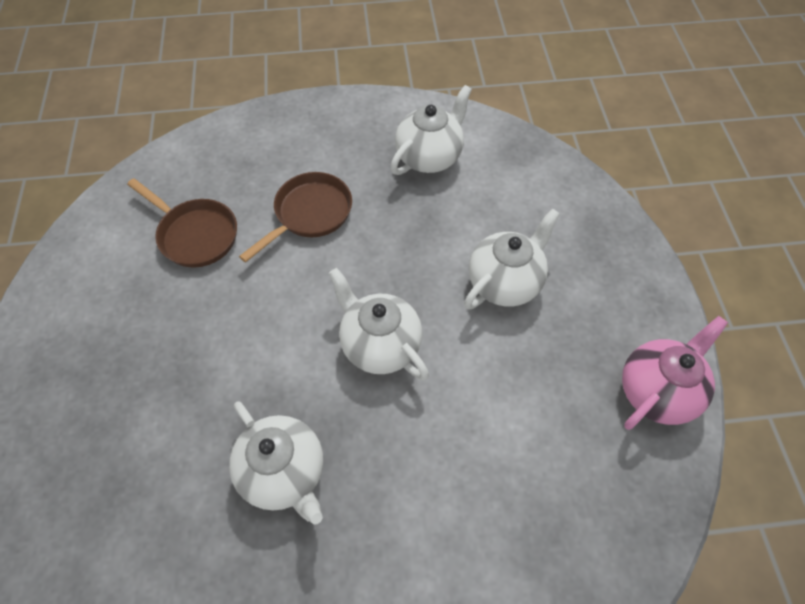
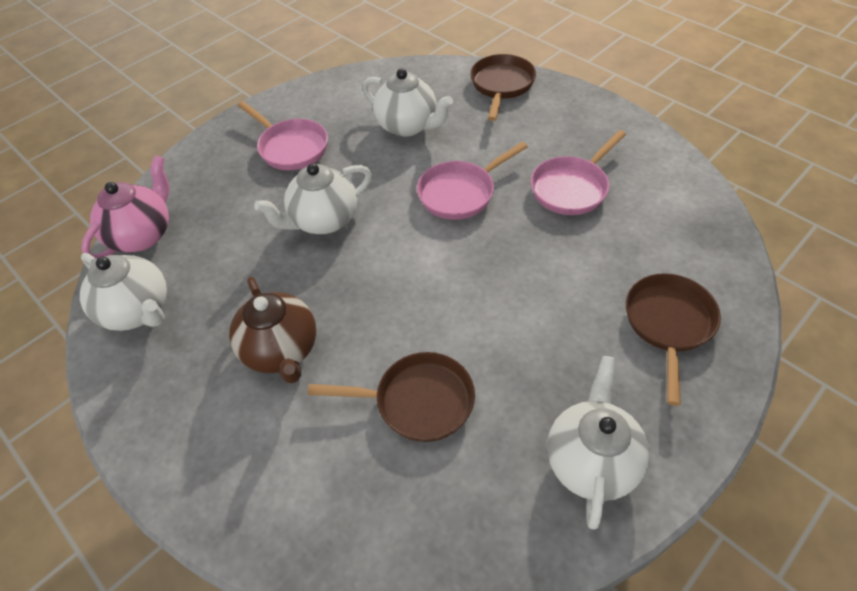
brown pan: [127,178,237,268] [239,172,352,263] = 2 -> [307,352,475,442] [470,54,536,121] [626,273,721,406] = 3
brown teapot: none = 0 -> [229,277,316,383] = 1
pink pan: none = 0 -> [238,101,328,170] [417,142,528,220] [531,130,626,215] = 3

